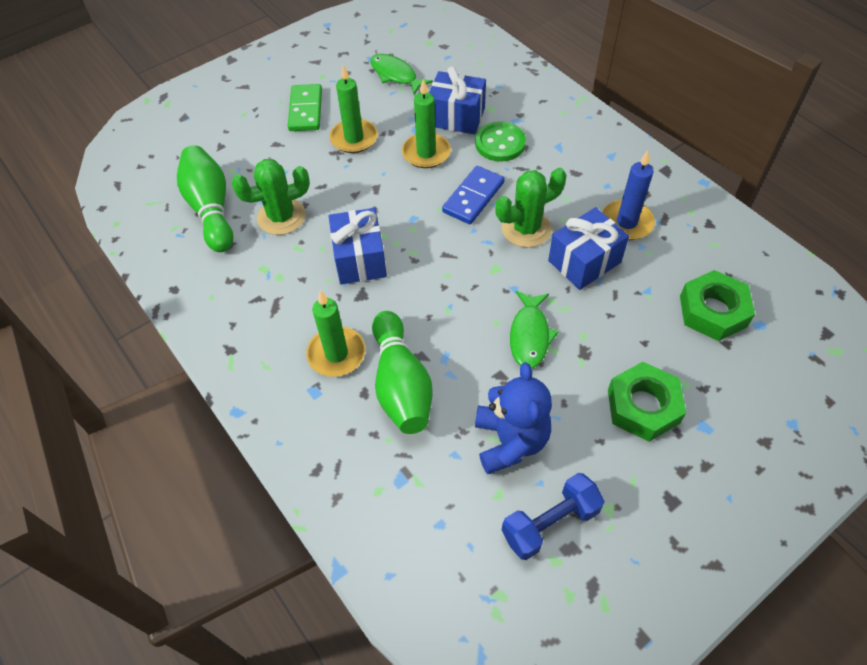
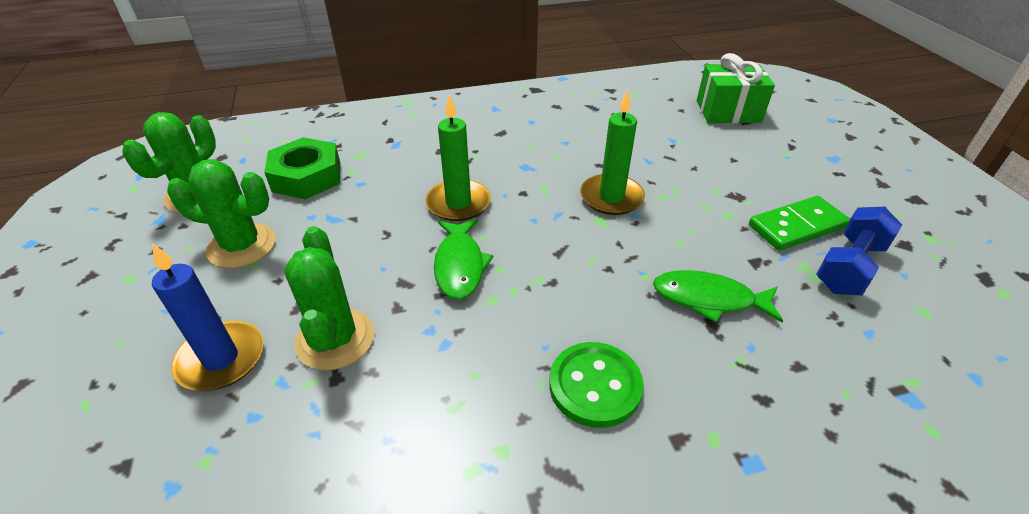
blue domino: [442,166,505,224] = 1 -> none = 0
blue gift: [329,208,387,284] [429,66,486,134] [548,207,629,290] = 3 -> none = 0
blue teddy bear: [475,362,552,475] = 1 -> none = 0
green bowling pin: [177,145,233,252] [372,311,433,434] = 2 -> none = 0
green cactus: [231,159,310,235] [495,168,567,248] = 2 -> [122,112,216,213] [167,159,276,268] [284,226,375,370] = 3
green candle: [306,290,365,377] [330,65,378,153] [402,79,451,168] = 3 -> [426,95,491,221] [580,90,645,215] = 2
green gift: none = 0 -> [697,53,775,123] = 1
green nut: [608,362,686,442] [680,270,755,341] = 2 -> [264,137,340,199] = 1

